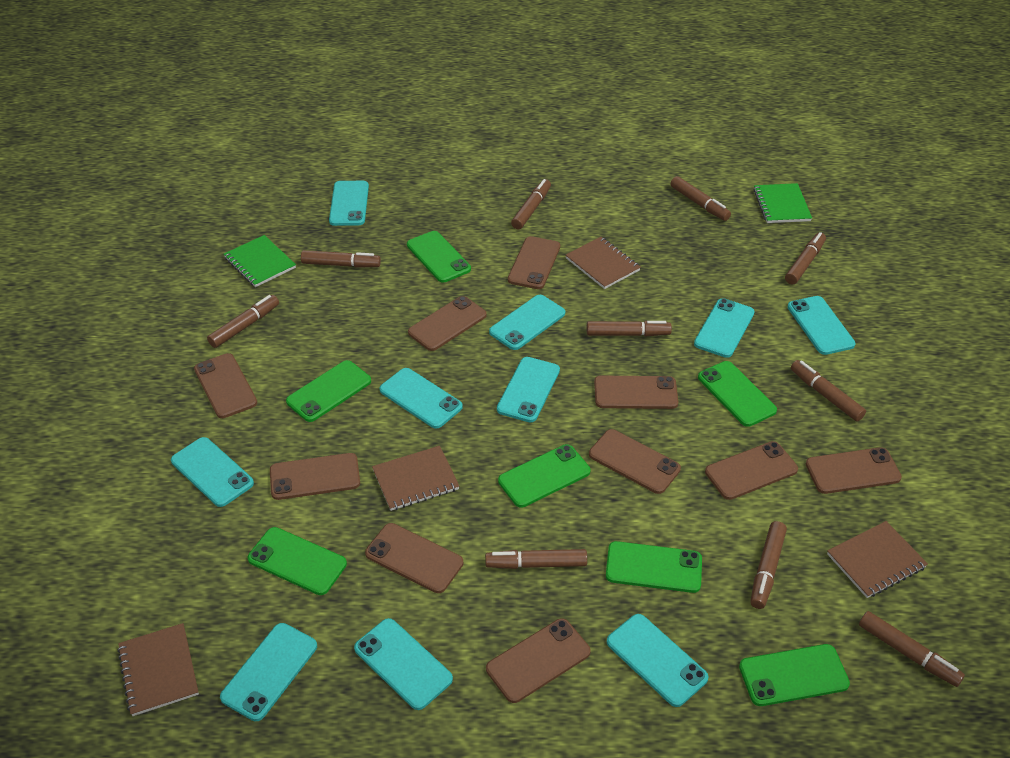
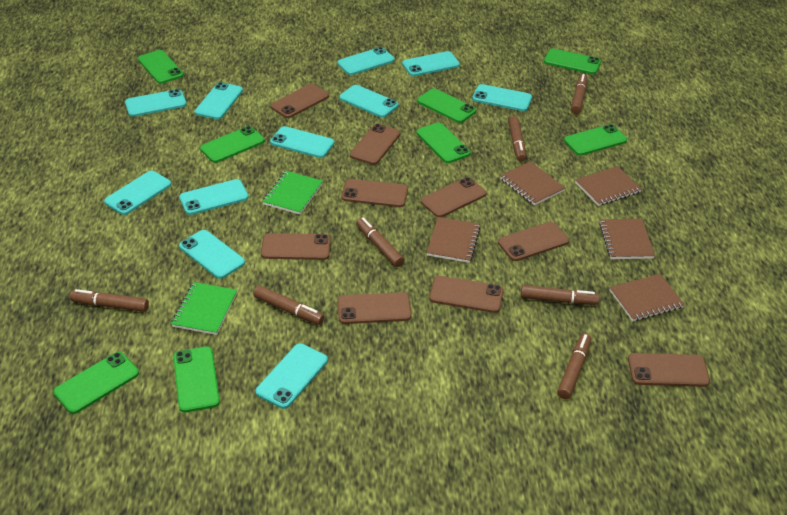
brown marker: [207,295,279,348] [301,250,381,268] [485,549,587,569] [511,179,551,229] [587,321,672,337] [670,176,731,221] [750,521,787,609] [785,232,826,285] [791,360,866,421] [859,611,965,687] = 10 -> [70,289,149,312] [253,285,324,325] [356,217,404,267] [508,116,526,162] [521,285,599,305] [557,333,591,399] [571,74,587,114] = 7
brown notebook: [117,623,199,716] [372,446,459,511] [566,237,641,289] [827,521,928,598] = 4 -> [427,217,481,263] [500,161,565,206] [575,166,642,206] [599,219,655,259] [610,274,685,321] = 5
brown phone: [194,353,257,418] [270,453,360,500] [365,523,463,593] [408,296,487,351] [486,618,591,703] [508,236,560,289] [589,429,681,494] [594,376,678,409] [705,441,798,500] [806,447,902,494] = 10 -> [261,233,331,260] [270,84,329,118] [338,292,412,324] [341,179,408,207] [350,124,401,165] [421,177,487,217] [429,276,504,313] [498,222,569,261] [628,353,710,387] = 9
green phone: [248,527,347,595] [286,360,371,422] [407,231,471,283] [498,444,590,508] [606,541,702,593] [698,361,777,427] [739,644,850,706] = 7 -> [53,352,139,414] [138,50,184,84] [173,346,220,413] [200,126,265,163] [417,88,476,123] [417,123,471,163] [544,48,601,74] [564,124,627,156] = 8
turquoise phone: [171,437,254,507] [220,623,317,721] [329,181,369,226] [354,618,453,710] [380,368,463,429] [489,295,565,350] [497,357,560,422] [607,614,709,707] [694,298,755,358] [787,296,855,355] = 10 -> [104,171,171,215] [125,89,187,117] [179,179,249,215] [179,230,245,279] [195,82,243,120] [255,343,328,409] [270,126,334,158] [337,47,395,75] [339,85,399,118] [402,51,460,76] [472,84,532,111] = 11

